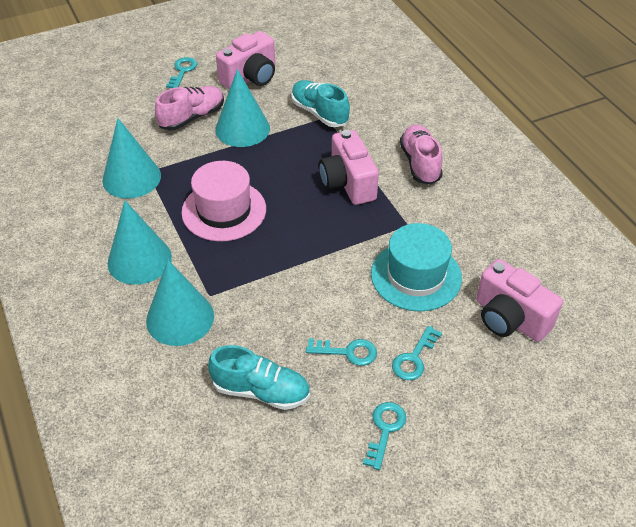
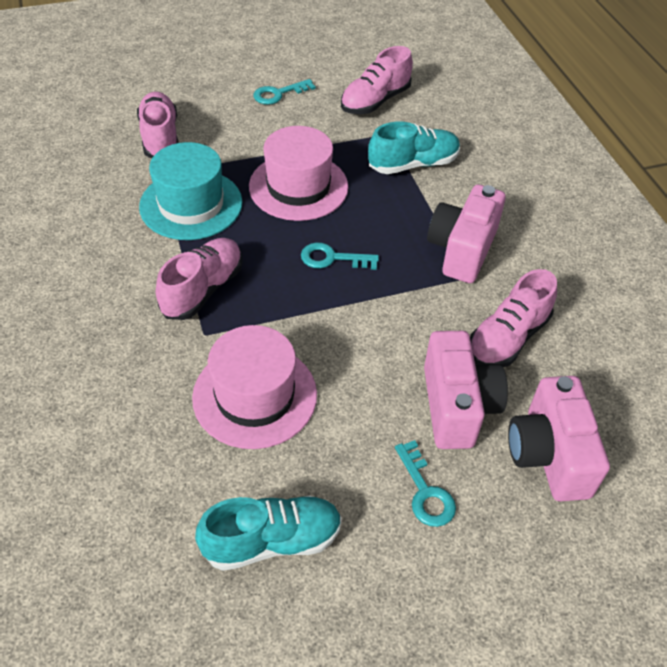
pink hat: [181,161,266,241] = 1 -> [192,325,317,449] [249,126,348,221] = 2
pink shoe: [155,86,224,131] [400,124,443,185] = 2 -> [137,92,178,158] [156,238,243,320] [341,46,413,114] [470,269,557,367] = 4
turquoise cone: [102,118,161,199] [108,201,172,285] [146,260,214,346] [215,69,270,147] = 4 -> none = 0
turquoise key: [166,57,197,88] [306,338,377,366] [363,402,406,470] [392,326,442,380] = 4 -> [253,79,316,105] [301,242,379,270] [395,440,456,527] = 3

